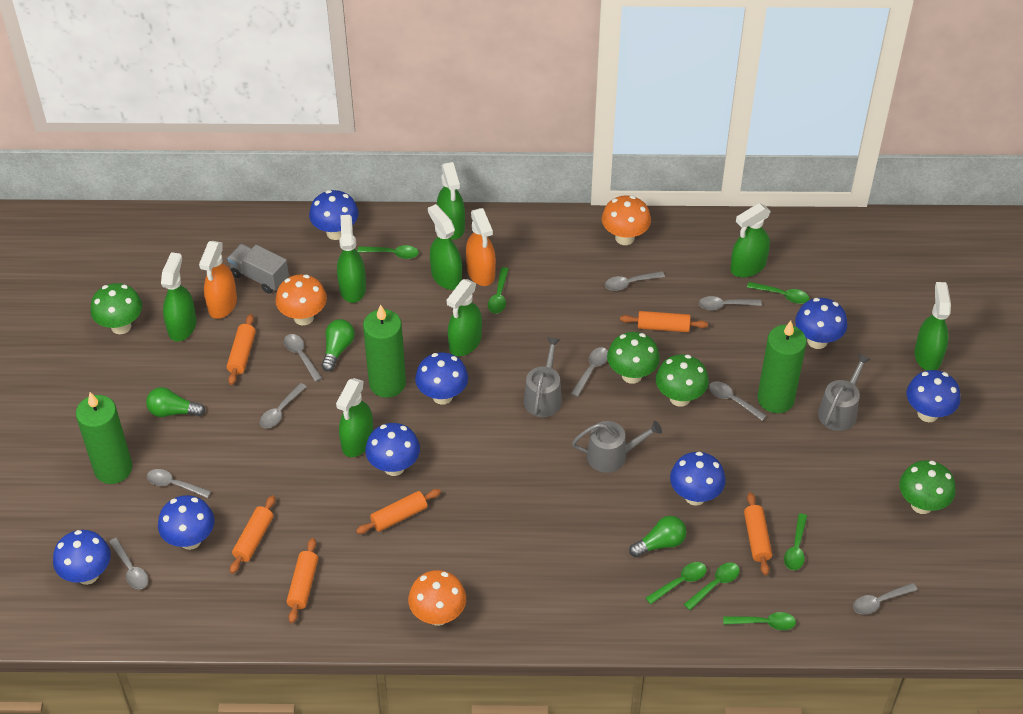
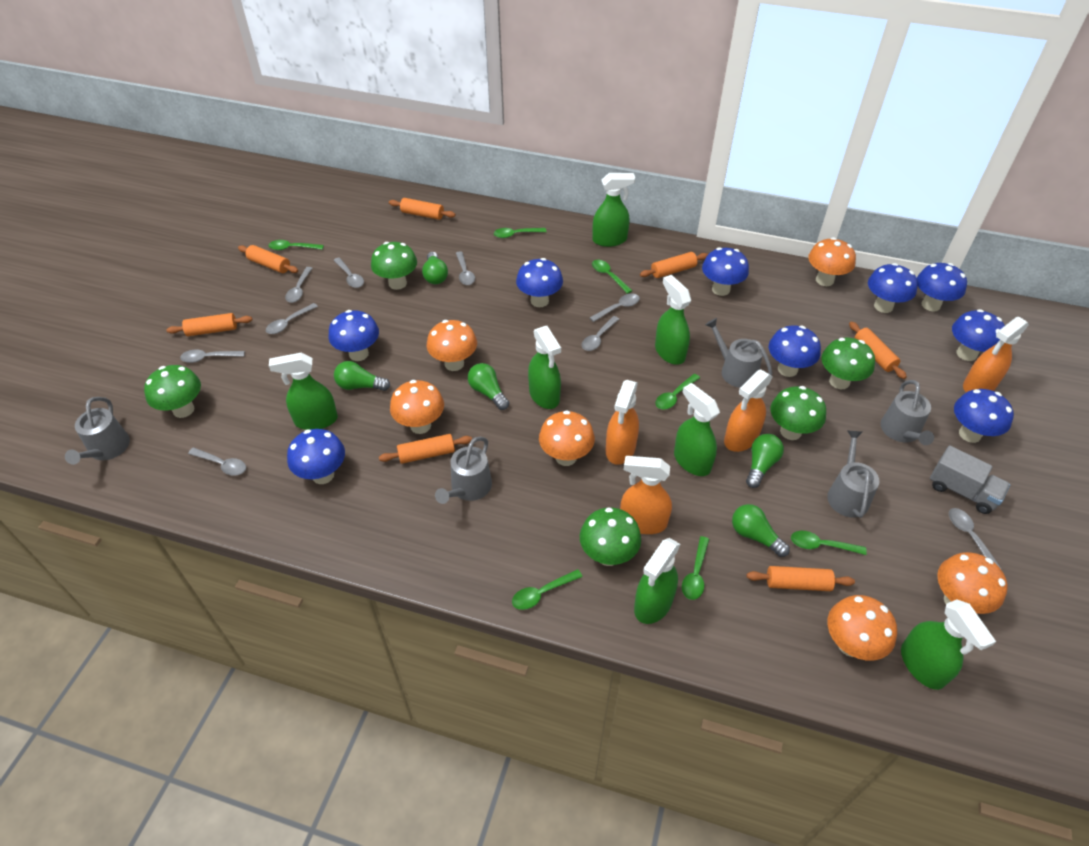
blue mushroom: [53,530,111,585] [158,495,215,550] [309,190,359,240] [365,423,420,476] [415,352,468,405] [670,452,726,506] [795,298,847,349] [907,370,960,422] = 8 -> [287,429,345,484] [329,310,379,361] [516,258,563,307] [702,247,749,296] [769,325,821,377] [868,263,918,313] [917,263,967,312] [952,309,1005,361] [954,389,1014,443] = 9
green candle: [76,392,132,484] [363,304,406,398] [757,321,807,413] = 3 -> none = 0
green light bulb: [146,387,205,417] [321,319,355,371] [629,516,686,557] = 3 -> [334,361,390,391] [422,252,448,284] [468,363,509,410] [732,504,790,557] [746,434,784,488] = 5
green mushroom: [90,283,142,334] [607,332,660,384] [656,354,709,407] [900,460,956,514] = 4 -> [144,365,201,418] [371,242,417,290] [580,507,641,566] [770,386,826,440] [821,337,875,389] = 5
green spray bottle: [161,252,197,341] [336,378,373,457] [337,215,366,303] [428,204,462,290] [437,162,465,239] [447,279,482,356] [730,203,771,277] [914,282,951,371] = 8 -> [269,353,338,430] [528,326,561,409] [593,173,635,247] [634,538,680,624] [655,275,691,365] [674,383,720,476] [901,599,996,690] = 7
grey watering can: [524,337,562,417] [572,421,662,473] [818,354,871,431] = 3 -> [65,397,130,465] [435,437,492,504] [705,318,772,388] [827,430,879,518] [881,380,934,445] = 5
orange mushroom: [275,274,327,325] [408,570,466,626] [602,195,651,245] = 3 -> [390,380,444,434] [427,320,477,371] [539,410,595,466] [808,237,856,286] [828,595,897,660] [937,552,1008,614] = 6
orange rolling pin: [227,314,256,385] [230,495,275,574] [287,538,318,623] [356,489,441,534] [620,311,708,332] [744,492,772,575] = 6 -> [166,313,252,336] [238,245,298,273] [379,434,472,464] [389,198,456,220] [640,252,708,278] [747,566,855,591] [849,322,907,379] = 7
orange spray bottle: [199,241,237,319] [466,208,496,286] = 2 -> [606,380,639,465] [620,456,672,534] [724,369,773,452] [963,317,1029,393] = 4

